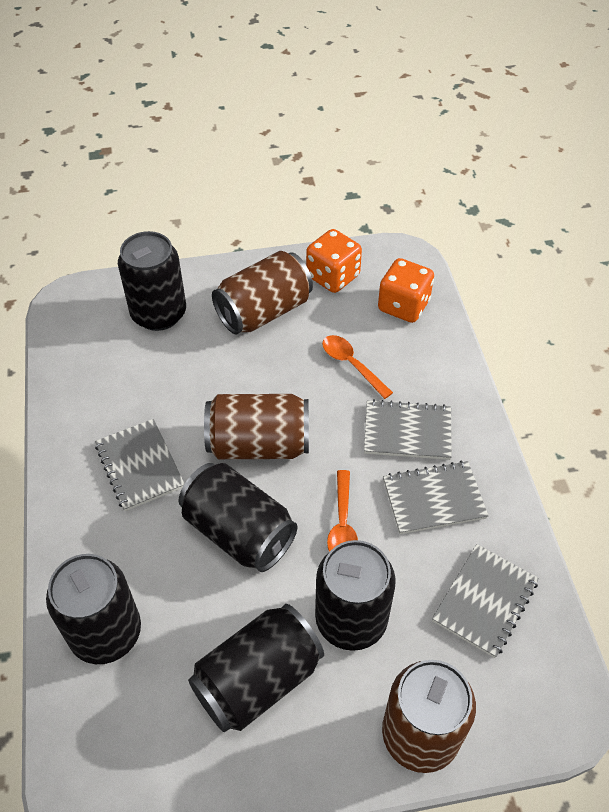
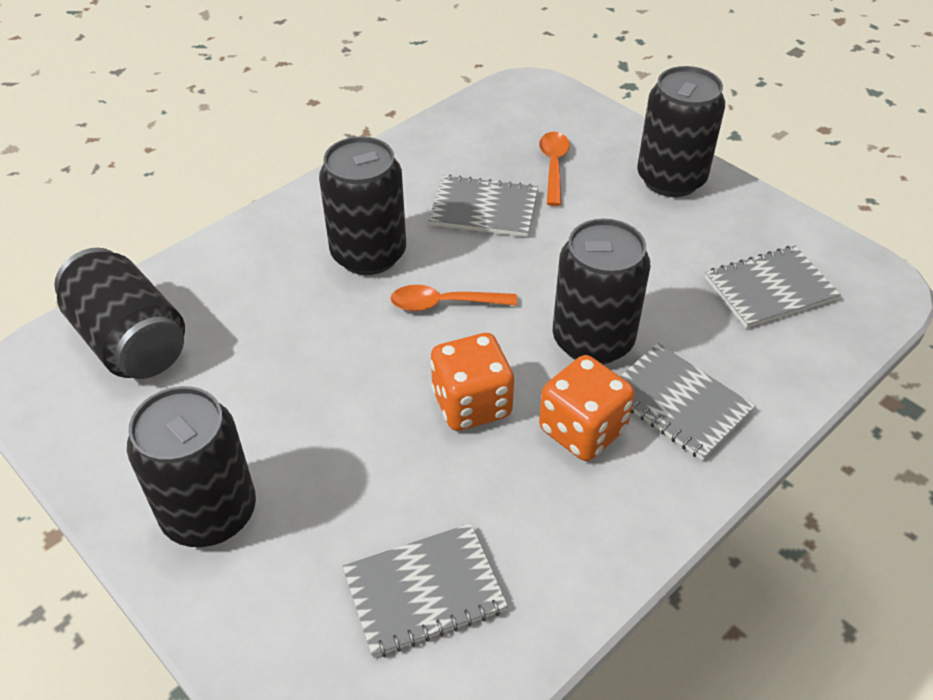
brown can: [204,394,309,459] [212,251,313,335] [382,660,476,773] = 3 -> none = 0

